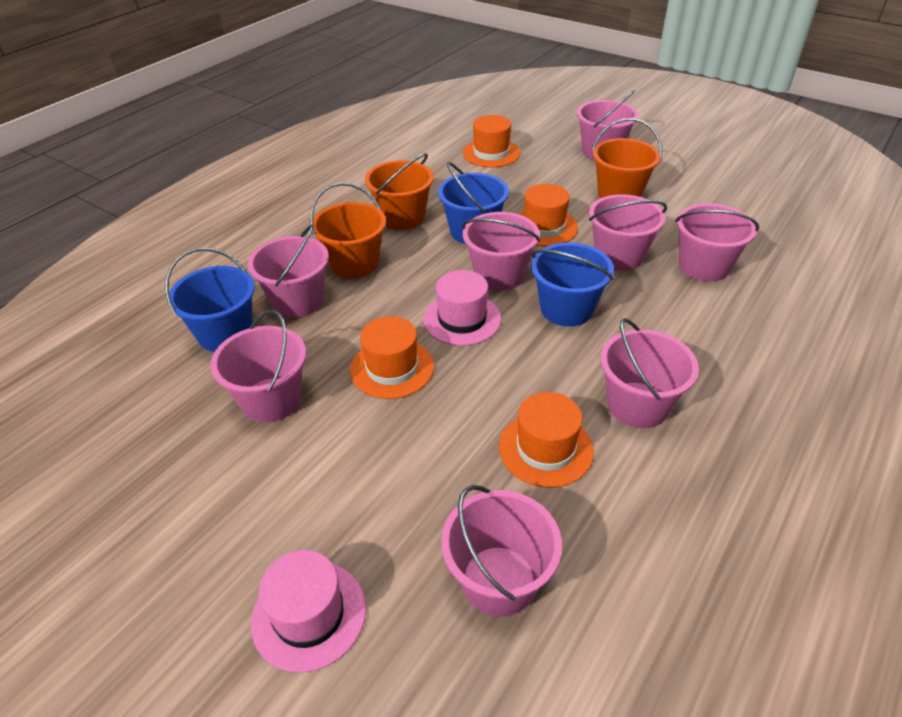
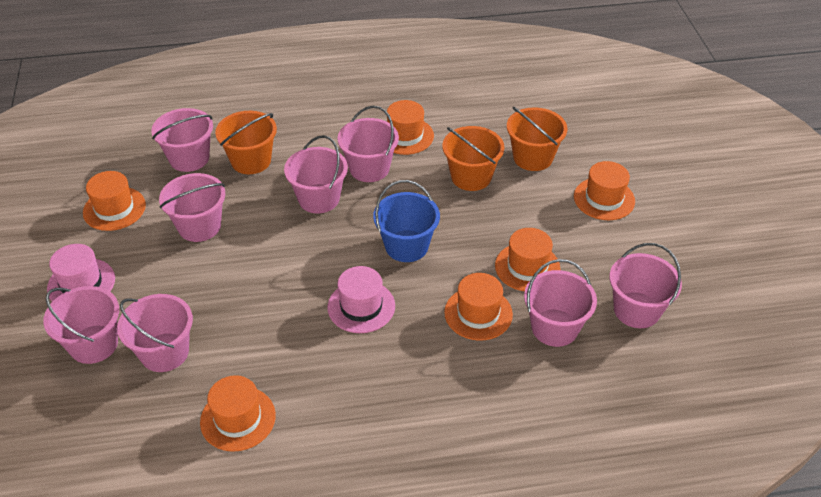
blue bucket: [165,248,255,352] [438,162,509,244] [531,242,614,327] = 3 -> [373,180,440,262] = 1
orange hat: [350,316,434,399] [463,115,520,167] [499,392,594,488] [519,184,578,247] = 4 -> [83,171,146,231] [200,375,276,452] [387,100,434,155] [444,273,513,341] [495,228,561,291] [574,161,635,220] = 6

